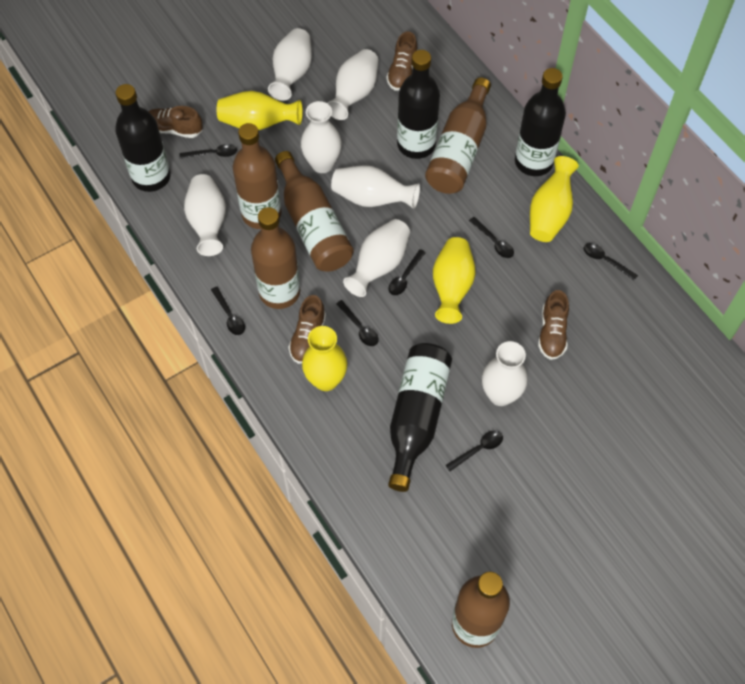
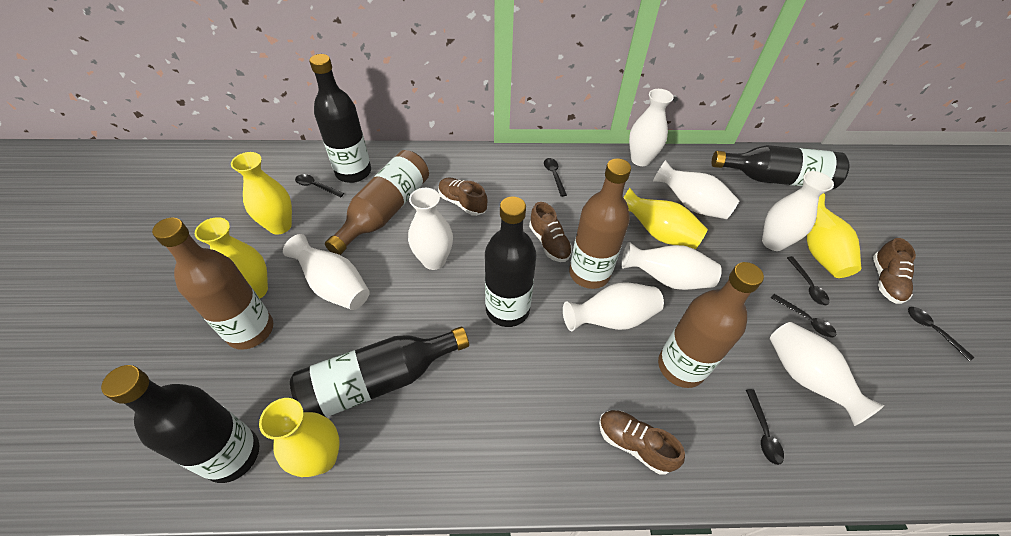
black bottle: [115,84,171,192] [388,343,452,492] [397,50,440,159] [515,68,566,176] = 4 -> [101,365,259,483] [290,326,469,417] [309,54,371,183] [485,197,536,327] [712,145,849,189] = 5
black spoon: [179,144,237,159] [211,287,245,335] [336,300,378,346] [388,249,426,296] [445,430,503,471] [469,217,514,258] [584,243,638,280] = 7 -> [295,174,344,198] [544,158,567,197] [746,389,784,465] [771,294,836,338] [787,256,829,306] [908,307,974,361] = 6
brown bottle: [233,123,281,229] [251,207,300,309] [275,151,354,272] [425,77,491,194] [452,572,510,648] = 5 -> [152,218,273,350] [325,150,429,255] [569,158,631,289] [658,262,764,388] = 4
white vase: [184,174,226,256] [268,28,312,101] [301,101,342,173] [327,49,379,120] [331,165,420,209] [343,219,410,297] [482,341,528,406] = 7 -> [283,234,370,310] [408,188,453,270] [563,282,664,331] [621,242,722,290] [629,89,674,166] [653,160,740,219] [762,171,834,251] [770,322,884,426] = 8
yellow vase: [217,91,303,130] [302,326,347,391] [433,237,475,324] [530,156,579,242] = 4 -> [195,217,268,298] [231,152,292,235] [259,398,340,477] [623,188,708,249] [807,193,862,278] = 5

